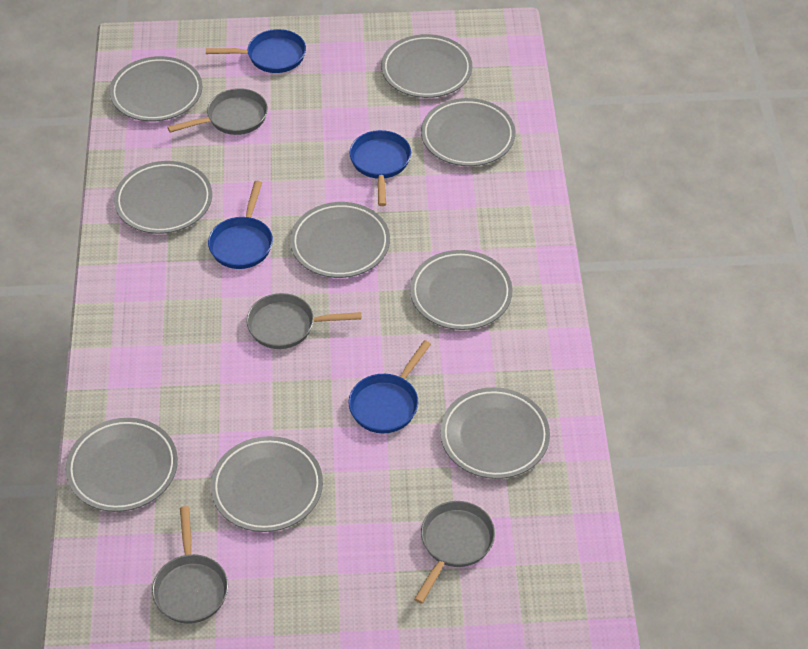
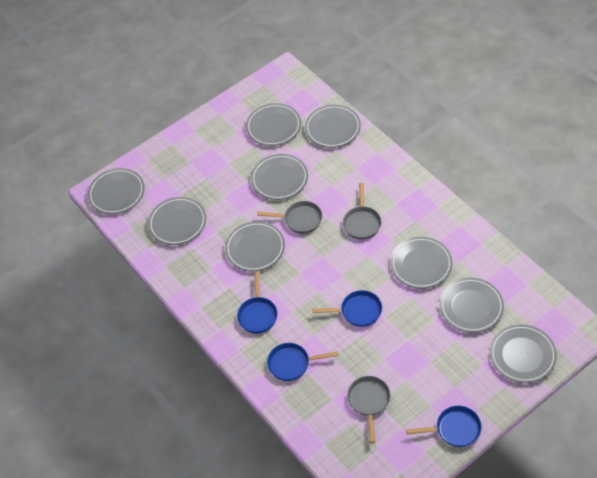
grey pan: [152,506,228,624] [167,88,268,135] [246,293,361,349] [414,501,495,604] = 4 -> [257,201,322,234] [343,183,382,240] [347,376,390,443] = 3

